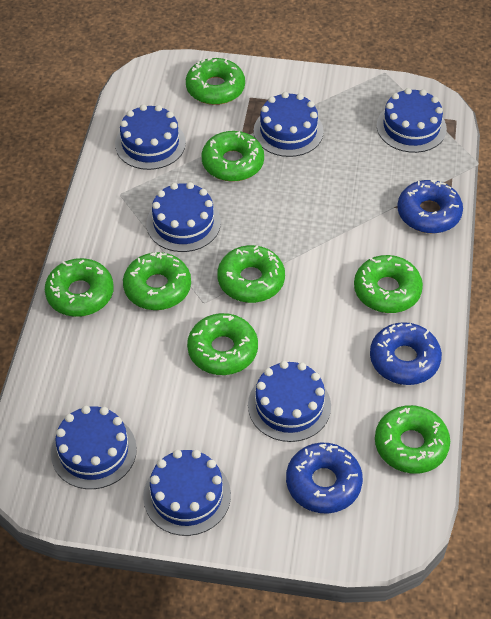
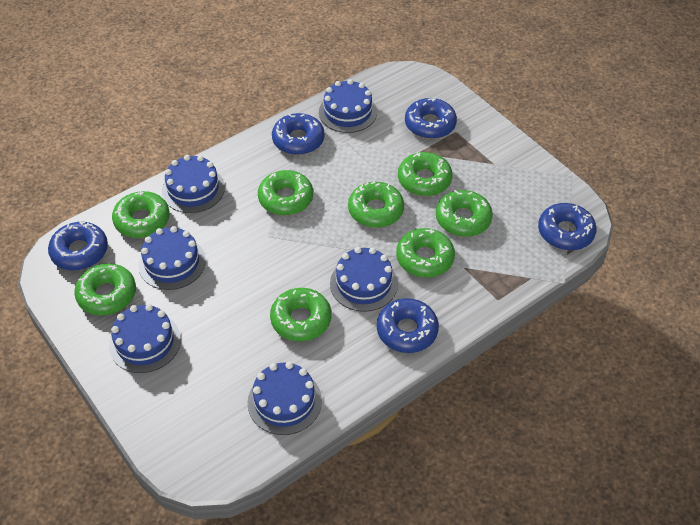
blue cake: [51,406,137,489] [115,104,186,170] [143,450,231,536] [146,182,221,252] [248,361,331,442] [254,92,324,157] [377,88,447,153] = 7 -> [109,304,181,373] [138,226,206,290] [162,155,225,213] [247,362,322,435] [319,79,377,133] [330,247,398,312] = 6
blue donut: [286,443,363,514] [370,322,442,385] [397,180,463,233] = 3 -> [48,222,108,271] [272,113,325,155] [377,298,439,353] [405,98,457,139] [538,203,597,250] = 5

